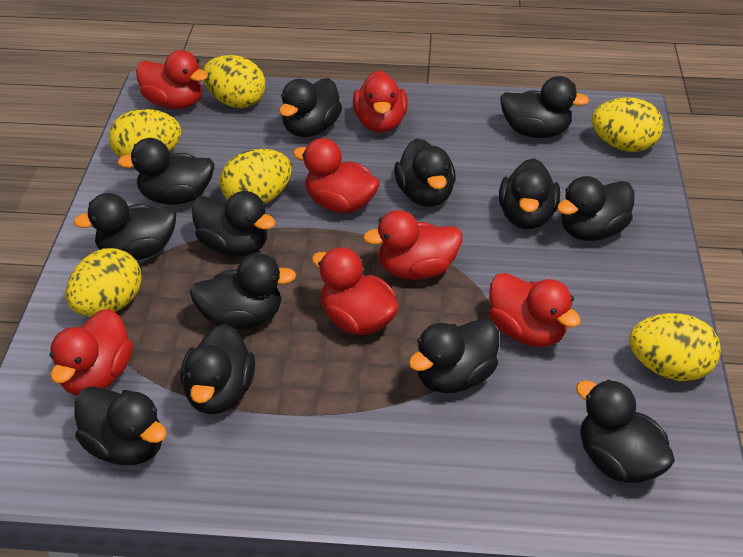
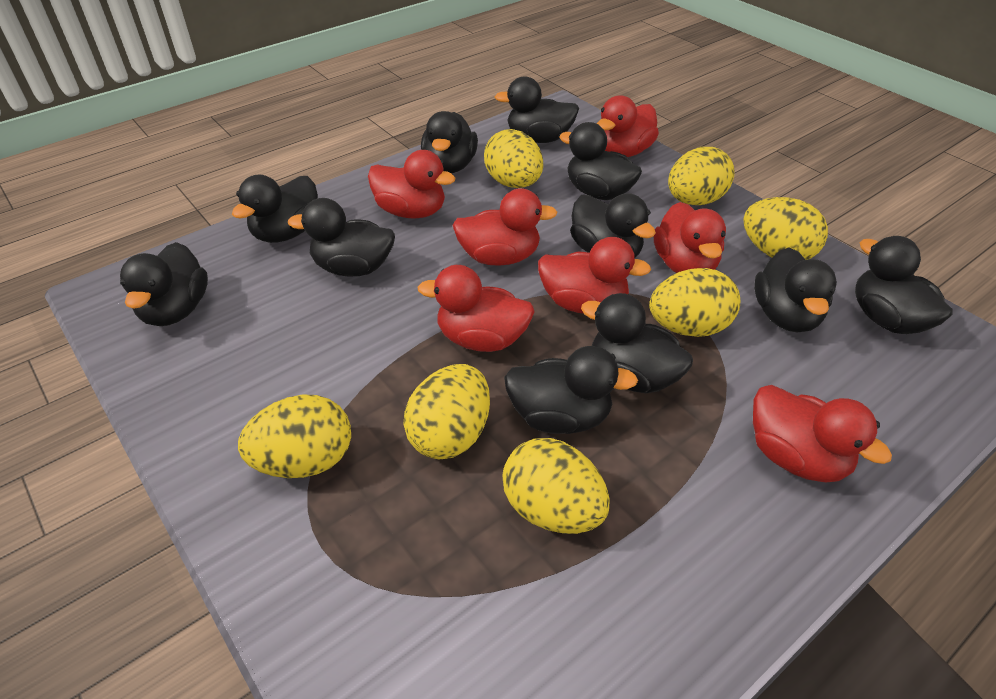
black duck: [73,193,176,260] [74,386,167,465] [117,138,215,204] [181,324,255,414] [189,253,296,330] [192,191,276,257] [279,78,342,137] [394,138,456,207] [409,319,499,393] [499,158,560,229] [500,76,589,138] [557,176,635,241] [576,380,675,483] = 13 -> [120,242,208,326] [232,175,318,243] [288,198,395,276] [421,111,478,173] [494,76,579,143] [504,346,638,434] [559,122,642,200] [570,193,656,257] [581,293,693,393] [754,247,837,332] [855,236,953,334] = 11
yellow egg: [66,248,142,317] [109,109,181,158] [203,55,265,108] [220,149,292,203] [592,98,663,152] [629,313,721,381] = 6 -> [238,395,351,478] [404,364,490,459] [484,129,543,188] [502,438,610,534] [649,268,740,337] [668,147,735,205] [743,197,828,260] = 7

